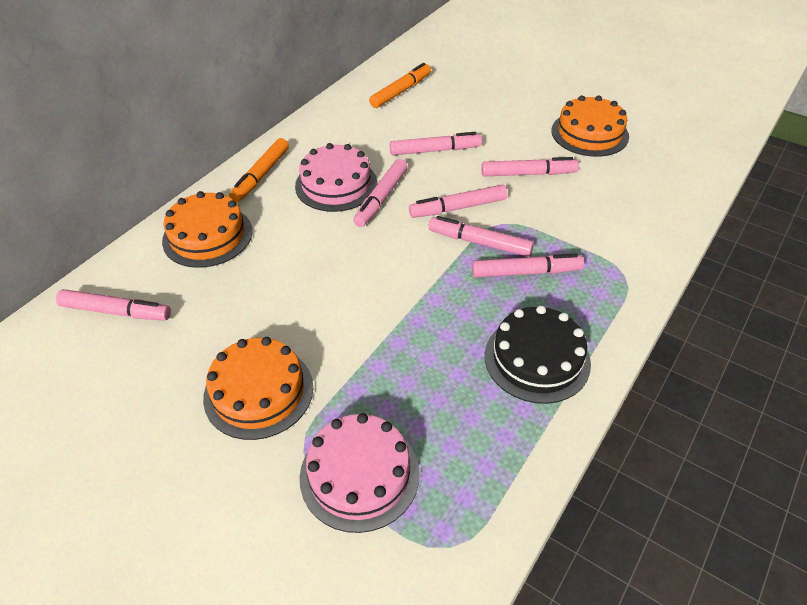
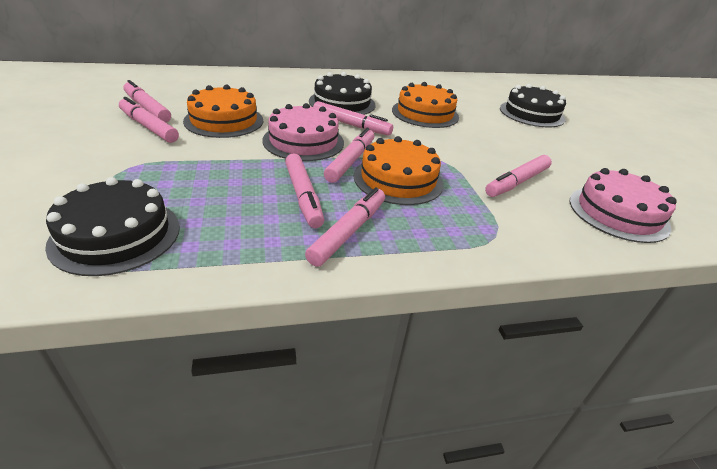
black cake: [485,306,591,404] = 1 -> [45,177,180,276] [309,72,375,115] [500,84,566,127] = 3
orange marker: [229,138,289,203] [369,63,431,108] = 2 -> none = 0

